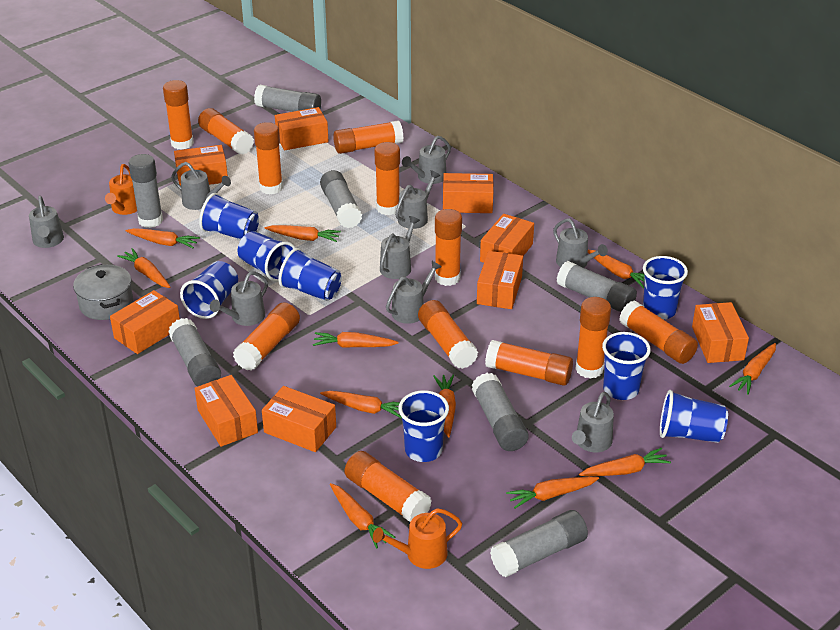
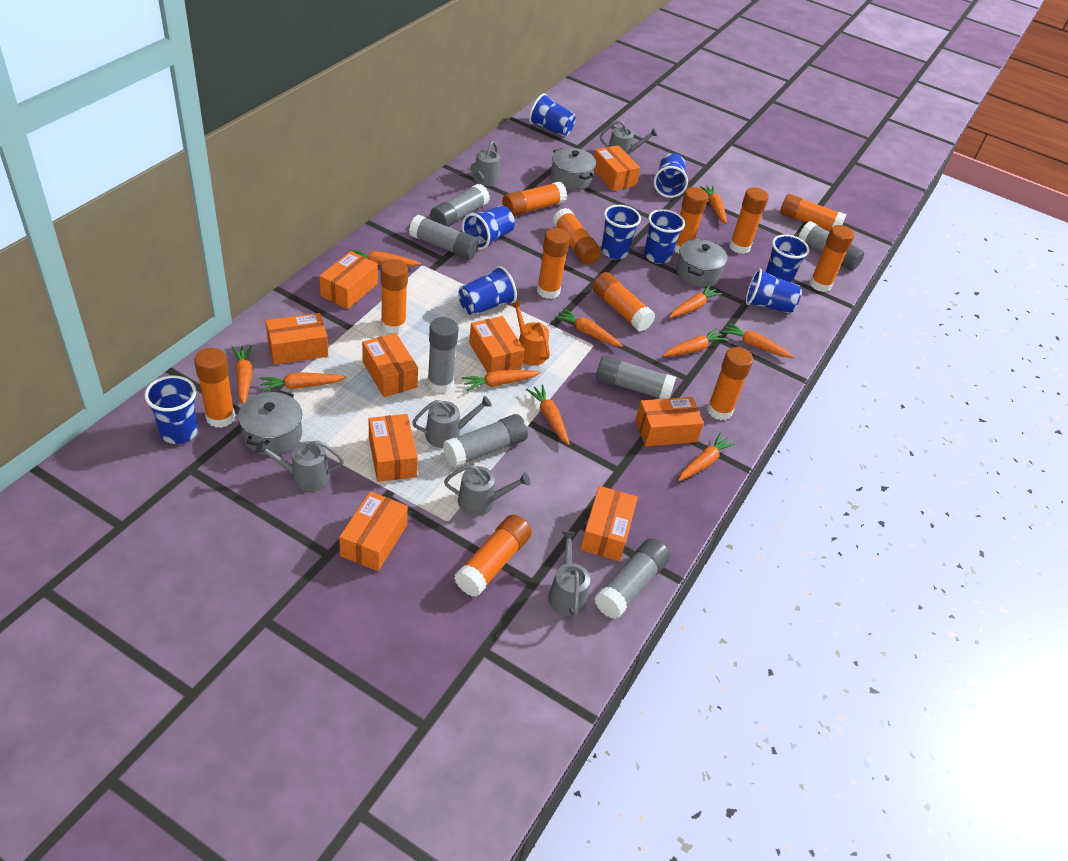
blue cup: [180,261,238,319] [199,193,259,239] [238,231,296,282] [278,248,342,301] [398,390,449,462] [602,332,651,400] [643,256,688,320] [660,390,728,443] = 8 -> [144,376,198,444] [458,266,517,316] [462,205,515,250] [529,93,576,137] [601,205,641,260] [644,209,685,264] [654,153,688,198] [746,268,802,314] [766,234,809,283] = 9
grey pot: [73,264,133,320] = 1 -> [238,390,302,455] [551,148,596,190] [676,239,728,287] = 3
grey watering can: [29,196,64,248] [171,162,231,210] [210,271,268,326] [380,216,420,279] [386,261,442,324] [395,170,440,229] [402,136,451,184] [553,218,608,268] [572,392,614,452] = 9 -> [255,440,344,491] [412,396,492,448] [444,465,530,516] [470,141,500,186] [548,531,590,617] [600,120,658,157] = 6
orange watering can: [105,164,137,215] [373,508,462,569] = 2 -> [511,300,550,366] = 1

